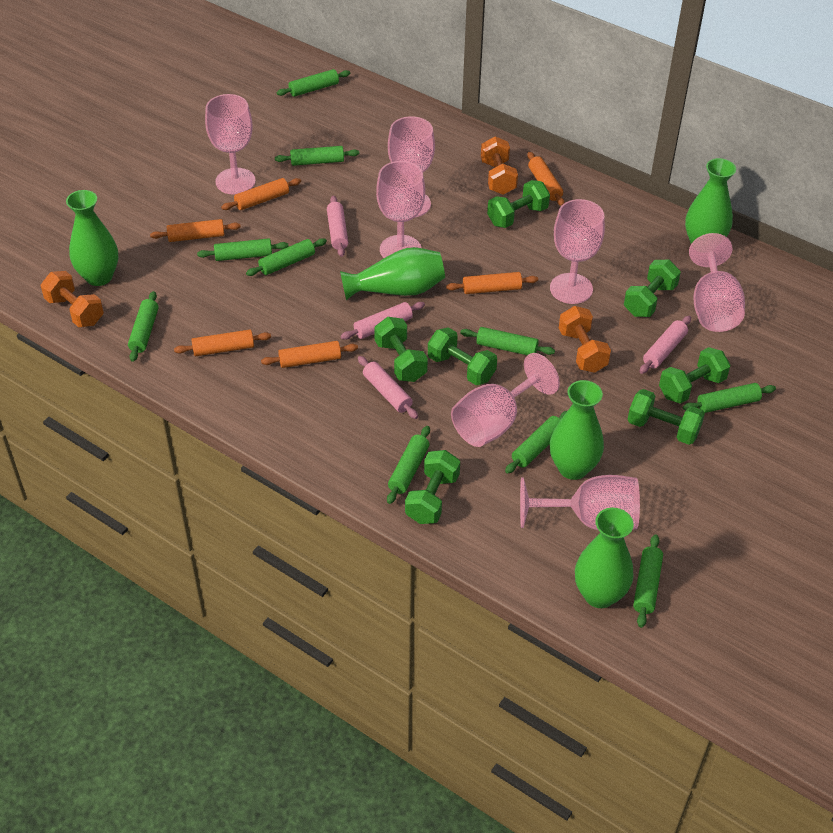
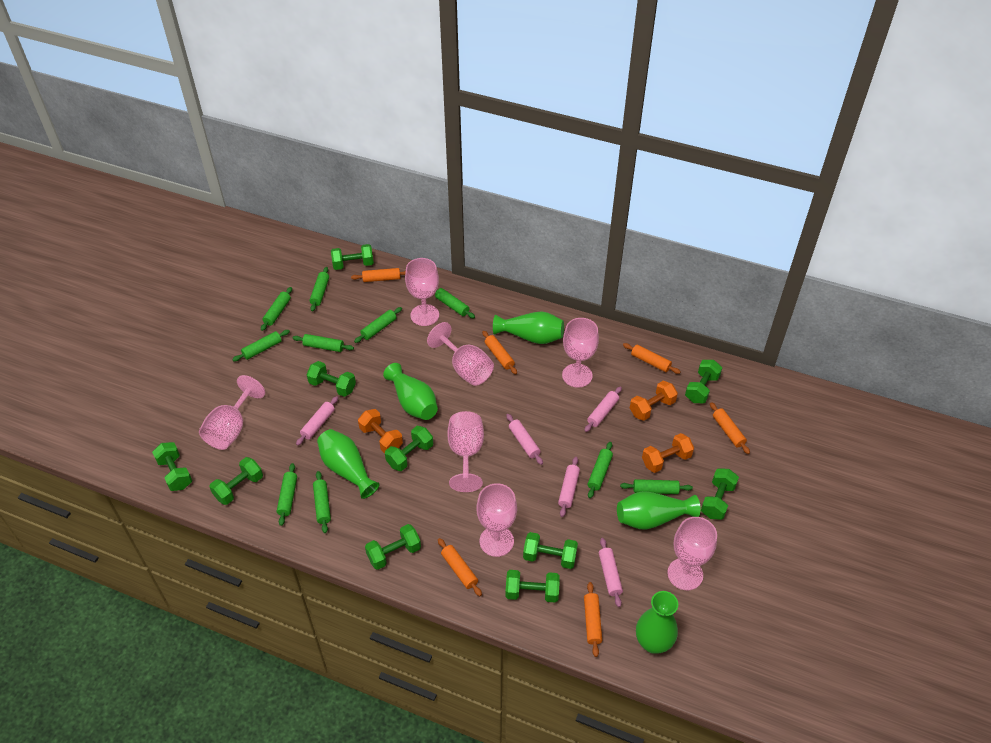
green dumbbell: [374,317,428,382] [405,450,460,524] [428,327,497,385] [487,180,550,228] [624,260,681,317] [627,389,705,445] [659,347,730,404] = 7 -> [152,442,192,491] [209,457,263,505] [306,361,356,397] [331,244,374,270] [365,524,421,570] [385,426,433,471] [505,570,560,603] [523,532,578,569] [685,360,722,403] [701,468,739,520] = 10
pink rolling pin: [327,196,348,257] [341,302,425,340] [358,356,418,419] [640,316,691,374] = 4 -> [296,396,338,446] [506,414,543,465] [558,457,580,517] [584,386,622,432] [599,538,623,607] = 5

